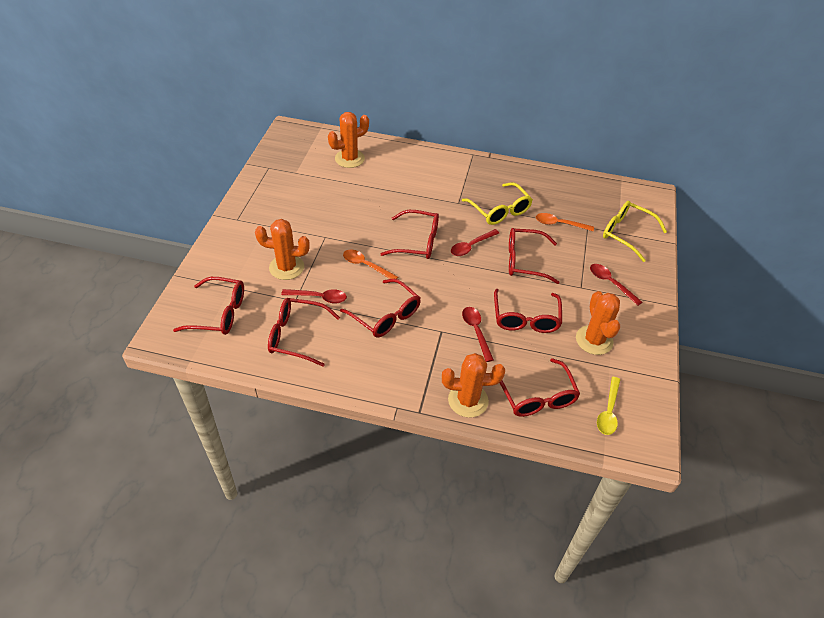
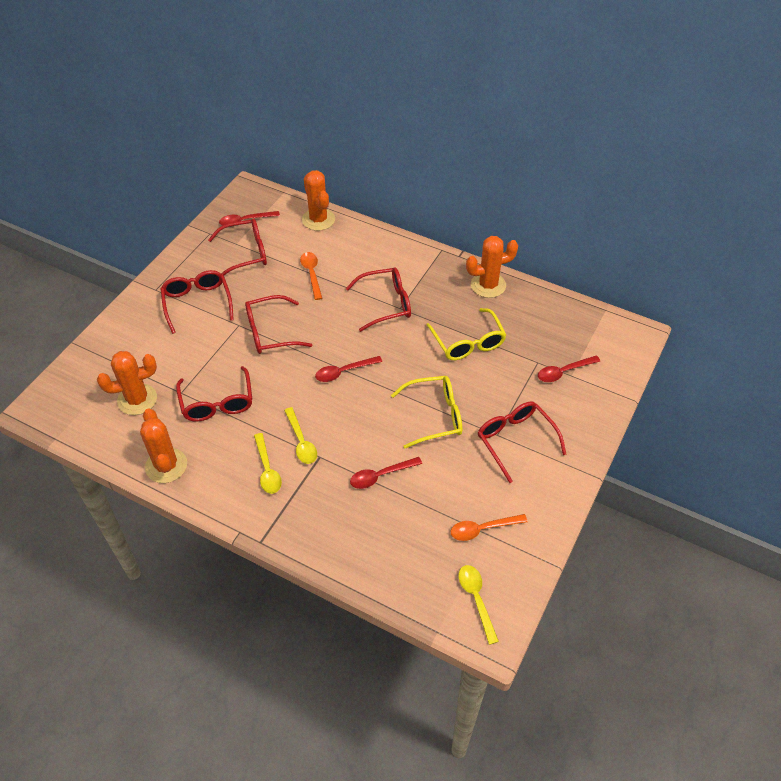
red glasses: [173,277,244,335] [268,298,340,367] [340,279,421,337] [381,210,439,259] [494,289,562,333] [499,358,580,417] [509,228,560,284] = 7 -> [161,270,234,334] [176,366,252,422] [208,219,267,275] [245,295,312,354] [346,267,411,332] [478,401,567,483] = 6
yellow spoon: [597,377,621,435] = 1 -> [254,433,282,494] [284,407,317,464] [459,565,499,645] = 3

